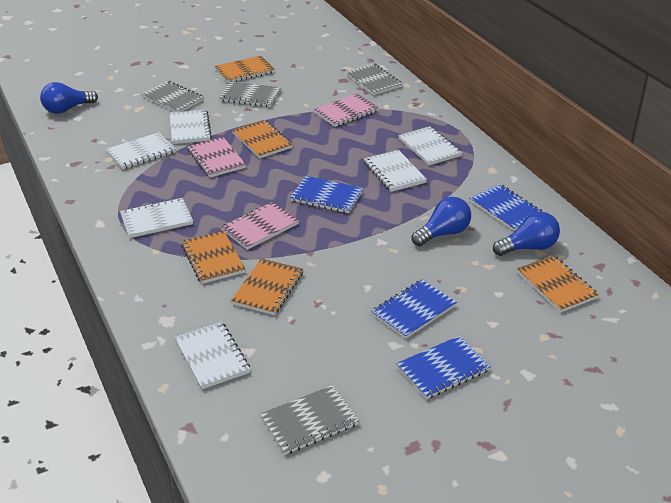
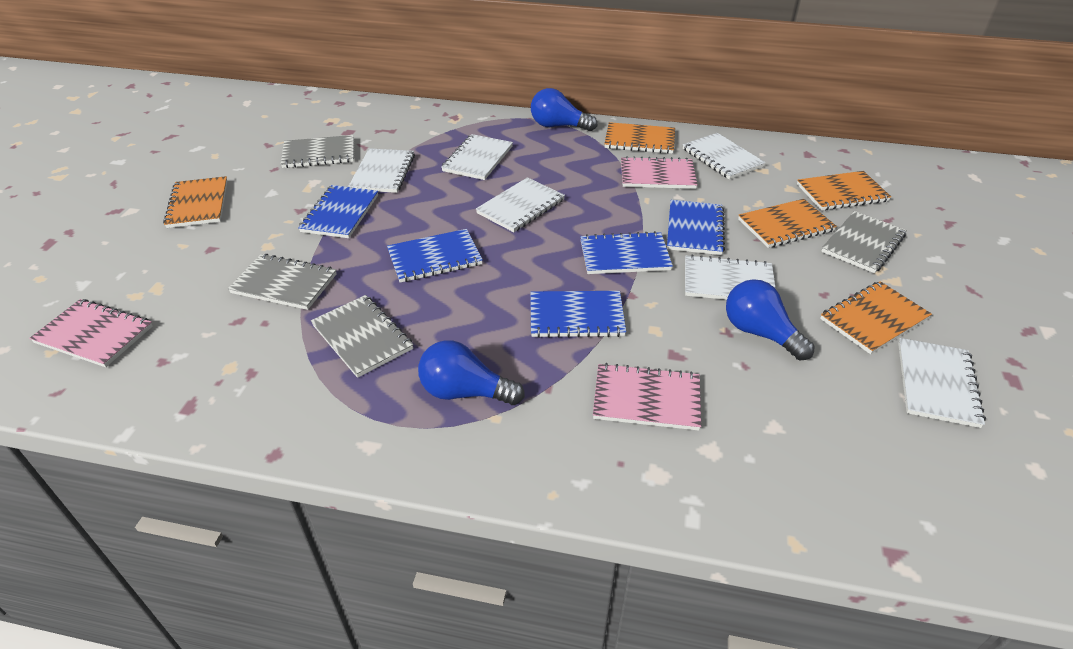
blue notebook: [290,176,363,213] [371,279,457,339] [396,336,491,399] [469,184,543,231] = 4 -> [298,185,378,238] [387,229,483,283] [530,291,626,338] [580,231,673,274] [667,200,725,255] = 5

